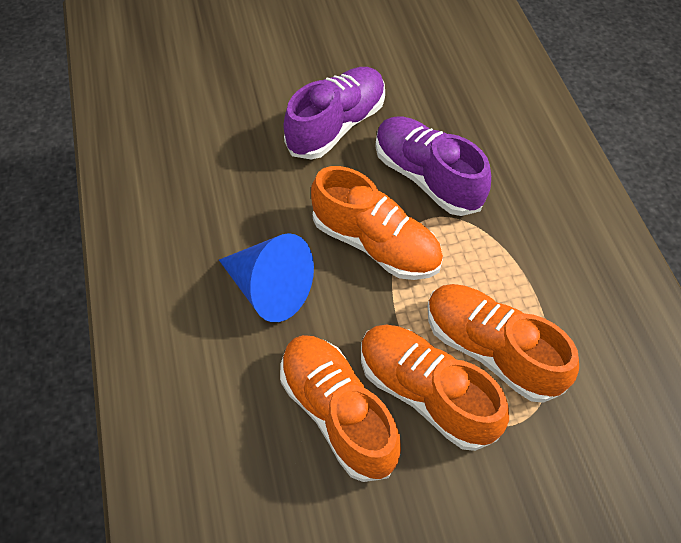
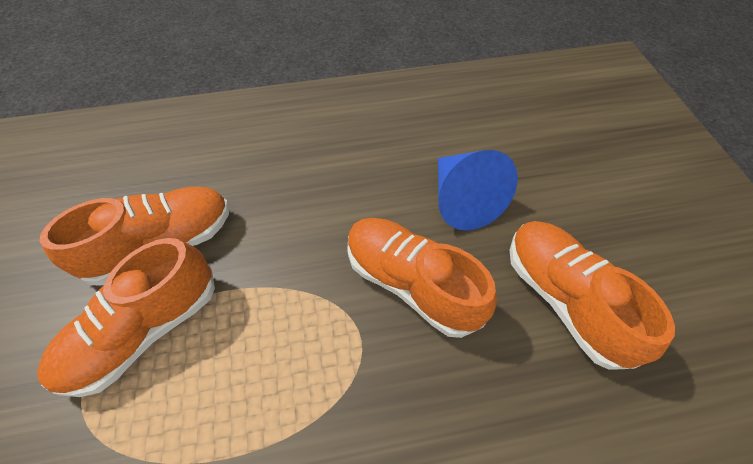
purple shoe: [283,67,385,159] [375,116,491,216] = 2 -> none = 0

